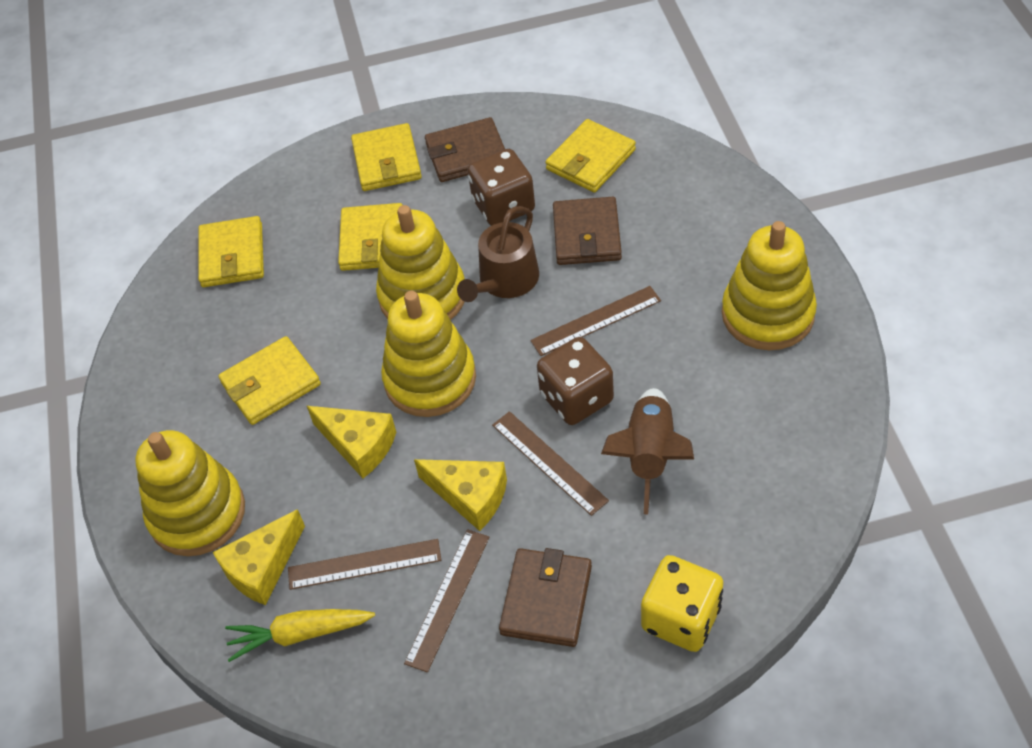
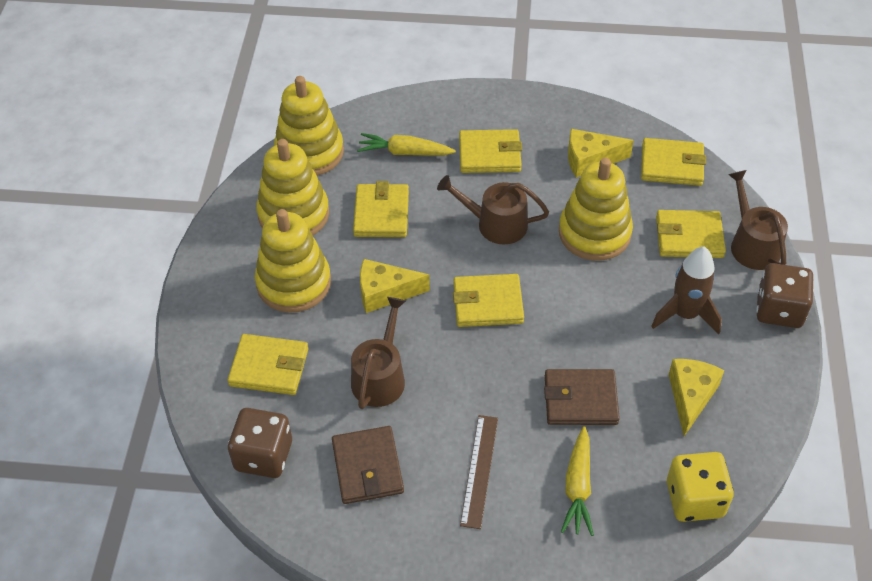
brown ruler: [288,539,441,590] [404,529,490,673] [492,411,609,516] [530,286,661,356] = 4 -> [460,415,498,529] = 1
brown wallet: [425,117,505,182] [499,548,592,647] [553,197,622,265] = 3 -> [332,426,404,504] [544,369,620,425] = 2
brown watering can: [457,206,539,302] = 1 -> [351,297,406,409] [437,175,549,245] [728,170,788,270] = 3
yellow carrot: [225,609,375,662] = 1 -> [357,133,456,155] [561,426,594,536] = 2
yellow wallet: [198,216,264,287] [218,336,321,425] [338,203,403,271] [351,123,422,191] [545,119,636,193] = 5 -> [227,334,308,395] [353,181,409,237] [453,274,524,327] [459,129,522,173] [641,138,706,186] [656,210,726,258] = 6

